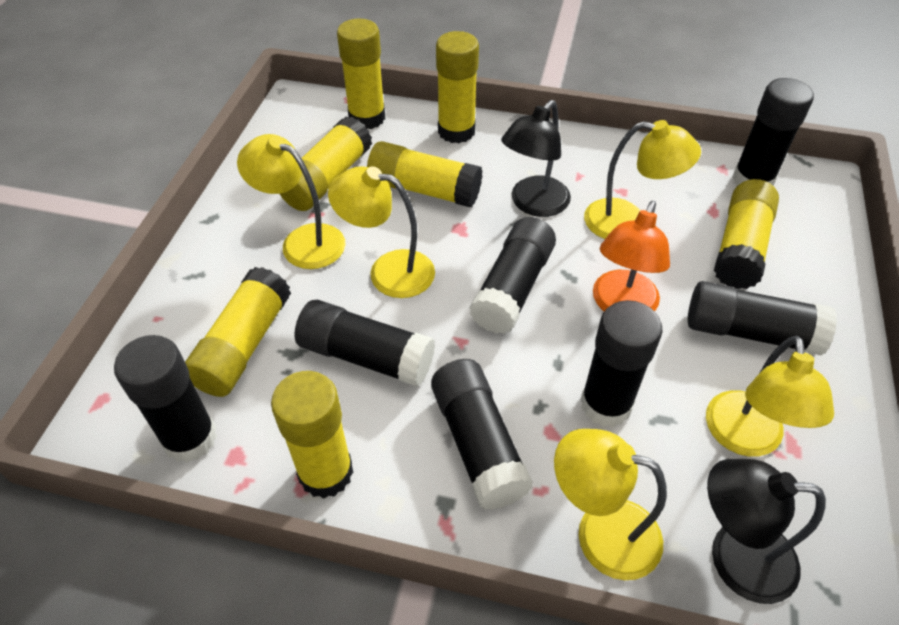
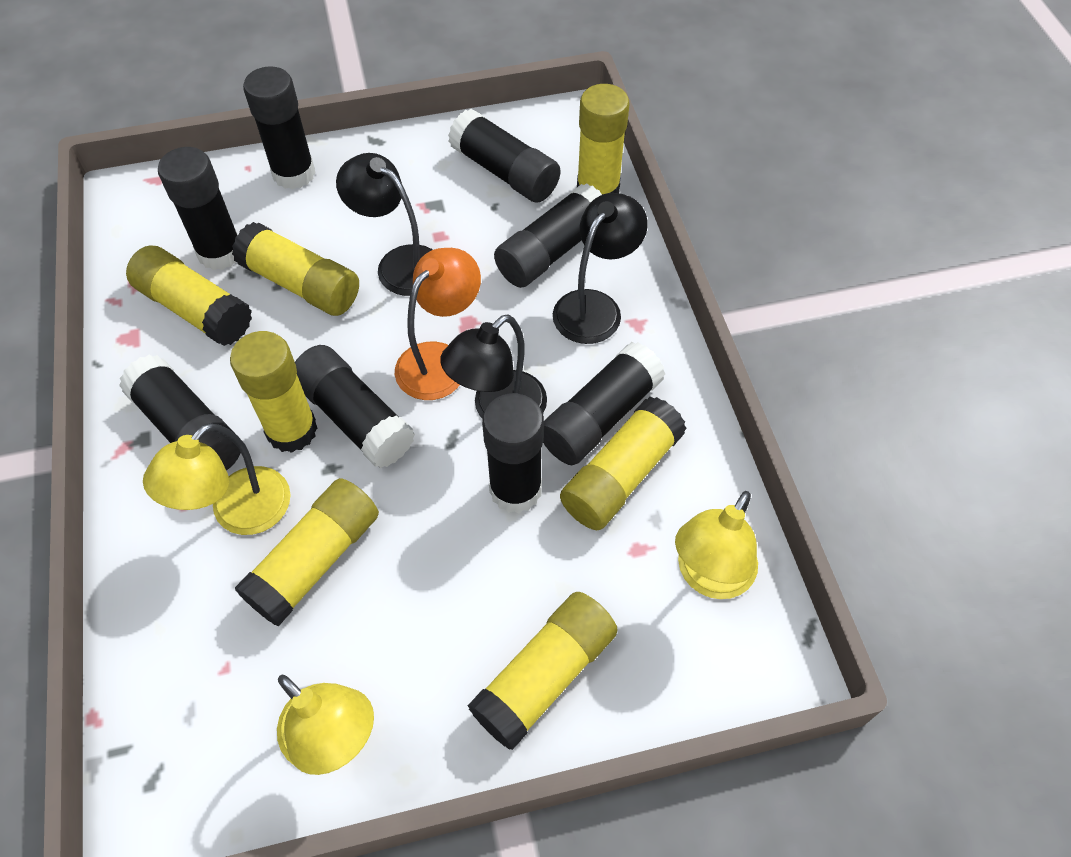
black glue stick: [114,335,217,462] [294,300,435,387] [431,359,533,510] [469,217,556,334] [581,300,663,427] [688,281,837,356] [732,78,814,186] = 7 -> [119,355,241,471] [158,147,238,270] [243,66,316,189] [295,345,415,468] [448,109,560,203] [482,393,544,513] [494,183,602,288] [543,342,665,465] = 8
black lamp: [501,100,571,217] [707,459,826,604] = 2 -> [336,153,433,296] [440,314,547,418] [553,193,648,344] = 3
yellow lamp: [237,134,345,269] [328,166,435,298] [554,429,667,580] [584,120,701,239] [706,336,834,457] = 5 -> [143,423,291,535] [277,675,374,775] [675,491,758,599] = 3

